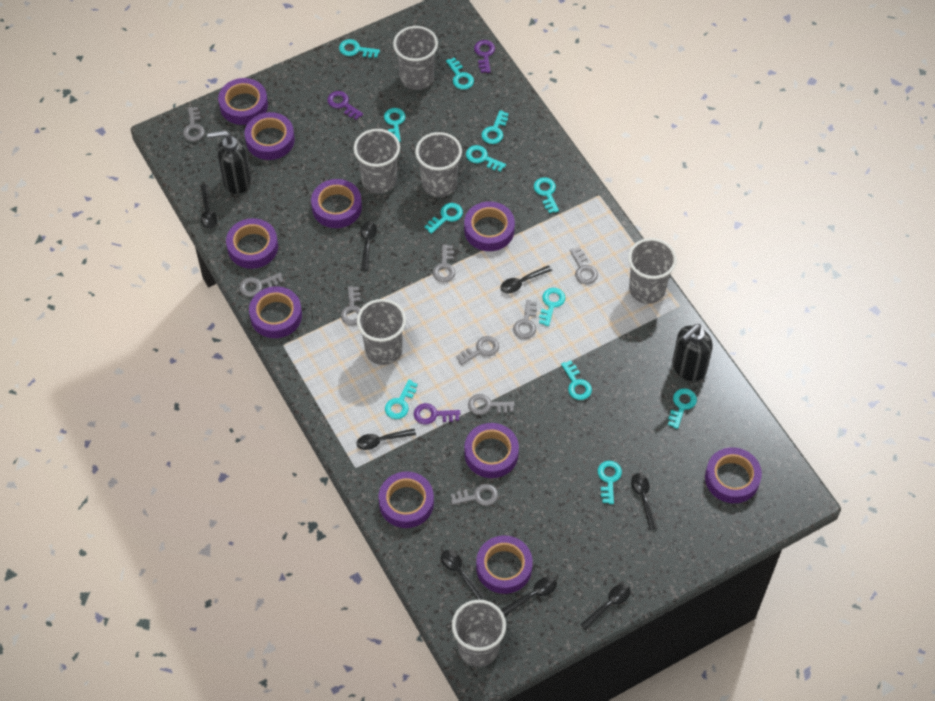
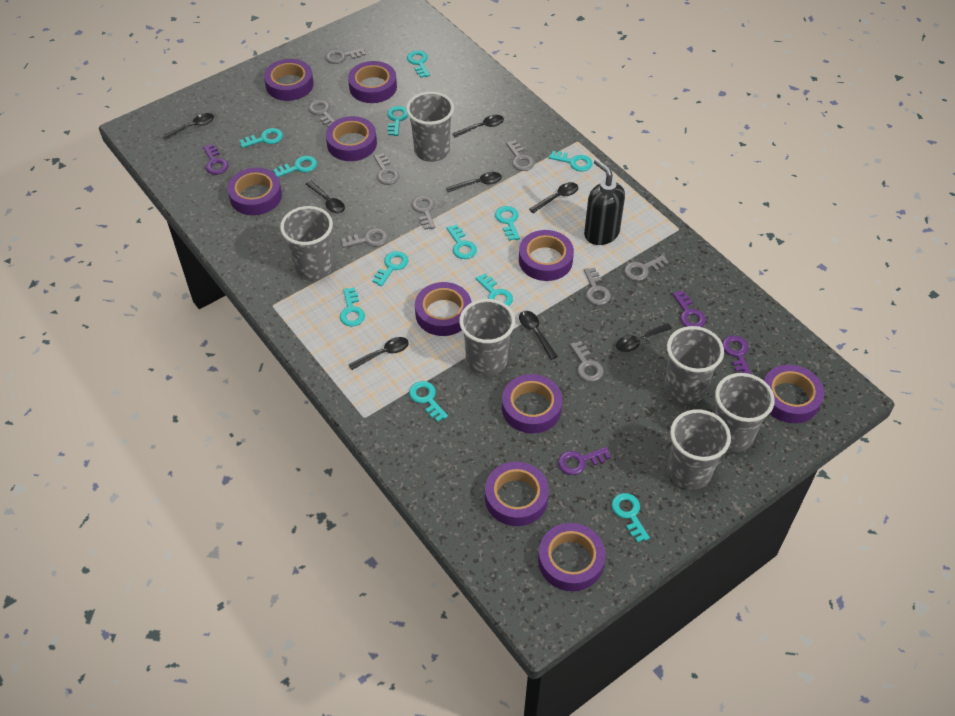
black soap dispenser: [207,131,251,194] [672,324,713,381] = 2 -> [584,159,625,245] = 1
purple key: [327,91,363,120] [414,403,460,424] [474,40,495,73] = 3 -> [203,144,228,175] [558,447,611,475] [673,291,706,327] [722,336,751,374] = 4

